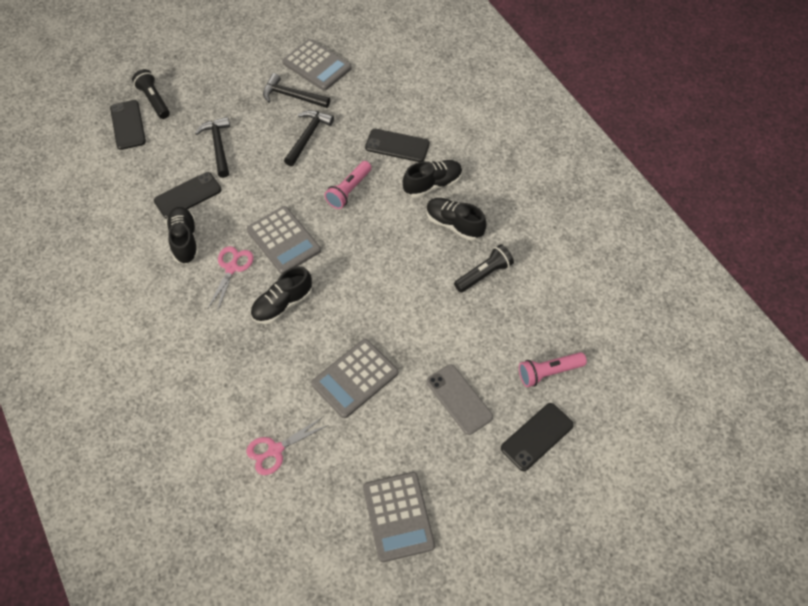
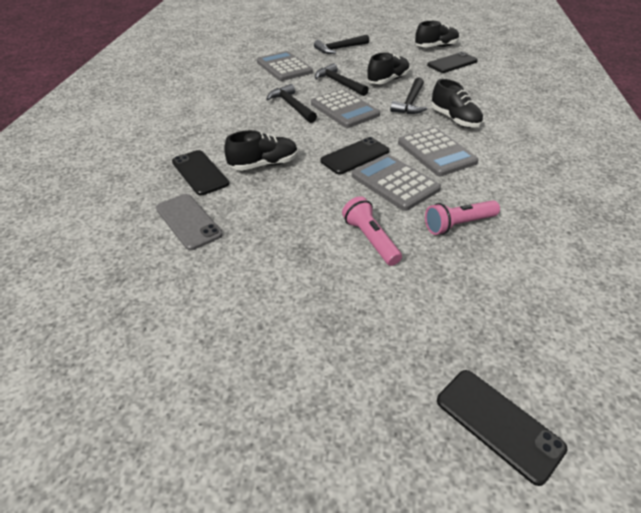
black flashlight: [132,69,170,119] [454,244,514,293] = 2 -> none = 0
black hammer: [195,117,230,178] [263,73,330,108] [284,110,334,166] = 3 -> [266,84,317,123] [314,35,369,54] [315,63,369,96] [390,77,427,114] = 4
pink scissors: [208,246,254,312] [246,417,328,475] = 2 -> none = 0

